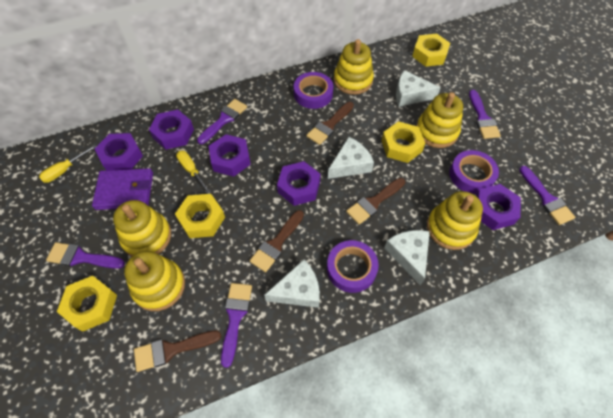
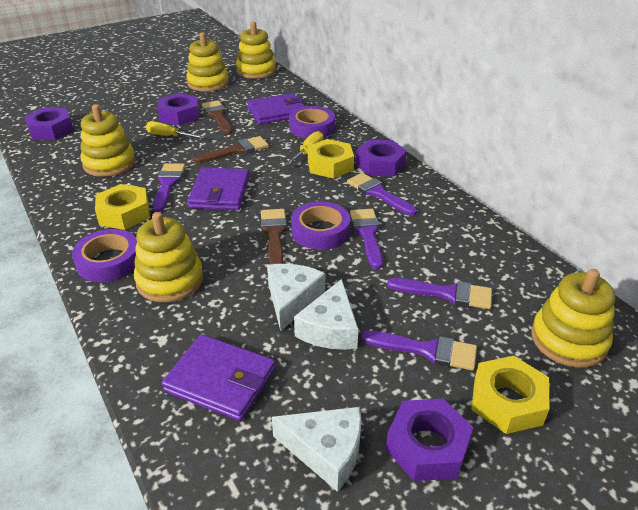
brown brush: [134,330,221,372] [250,210,304,272] [306,102,354,145] [346,178,405,225] = 4 -> [194,136,269,163] [202,100,232,134] [261,209,287,264] = 3
purple nut: [95,133,143,170] [149,110,194,150] [209,134,251,177] [277,161,321,206] [475,184,521,230] = 5 -> [24,108,74,140] [158,93,199,126] [356,140,407,176] [386,398,473,481] = 4
purple wallet: [92,168,153,210] = 1 -> [161,335,276,421] [187,167,250,210] [247,93,305,124] = 3
white cheese: [264,259,320,308] [328,137,374,179] [384,230,430,285] [396,70,441,107] = 4 -> [267,264,325,331] [272,407,361,492] [294,279,358,350] = 3
yellow nut: [57,276,117,332] [175,194,225,238] [381,121,426,163] [412,34,450,67] = 4 -> [95,184,150,230] [307,139,354,178] [471,356,550,434] = 3

